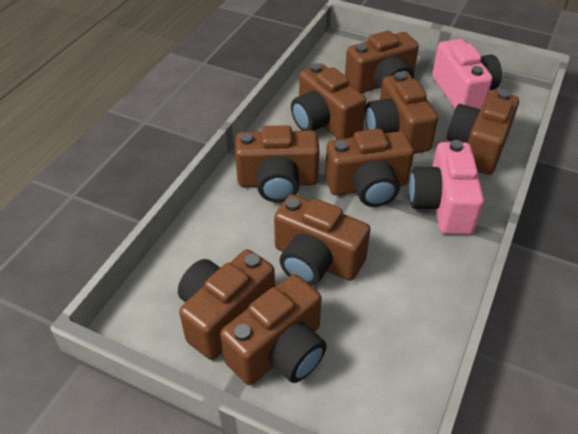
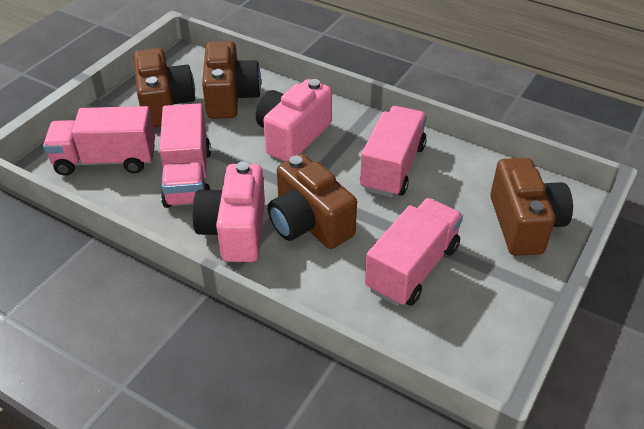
brown camera: [178,250,275,360] [220,274,327,385] [235,125,320,203] [274,194,371,286] [291,63,366,139] [325,129,414,207] [345,31,419,93] [365,72,438,154] [447,90,519,175] = 9 -> [133,48,195,127] [202,41,261,119] [268,154,357,249] [490,158,573,256] = 4
pink truck: none = 0 -> [43,106,155,176] [159,103,211,208] [360,106,427,197] [365,198,463,306] = 4

